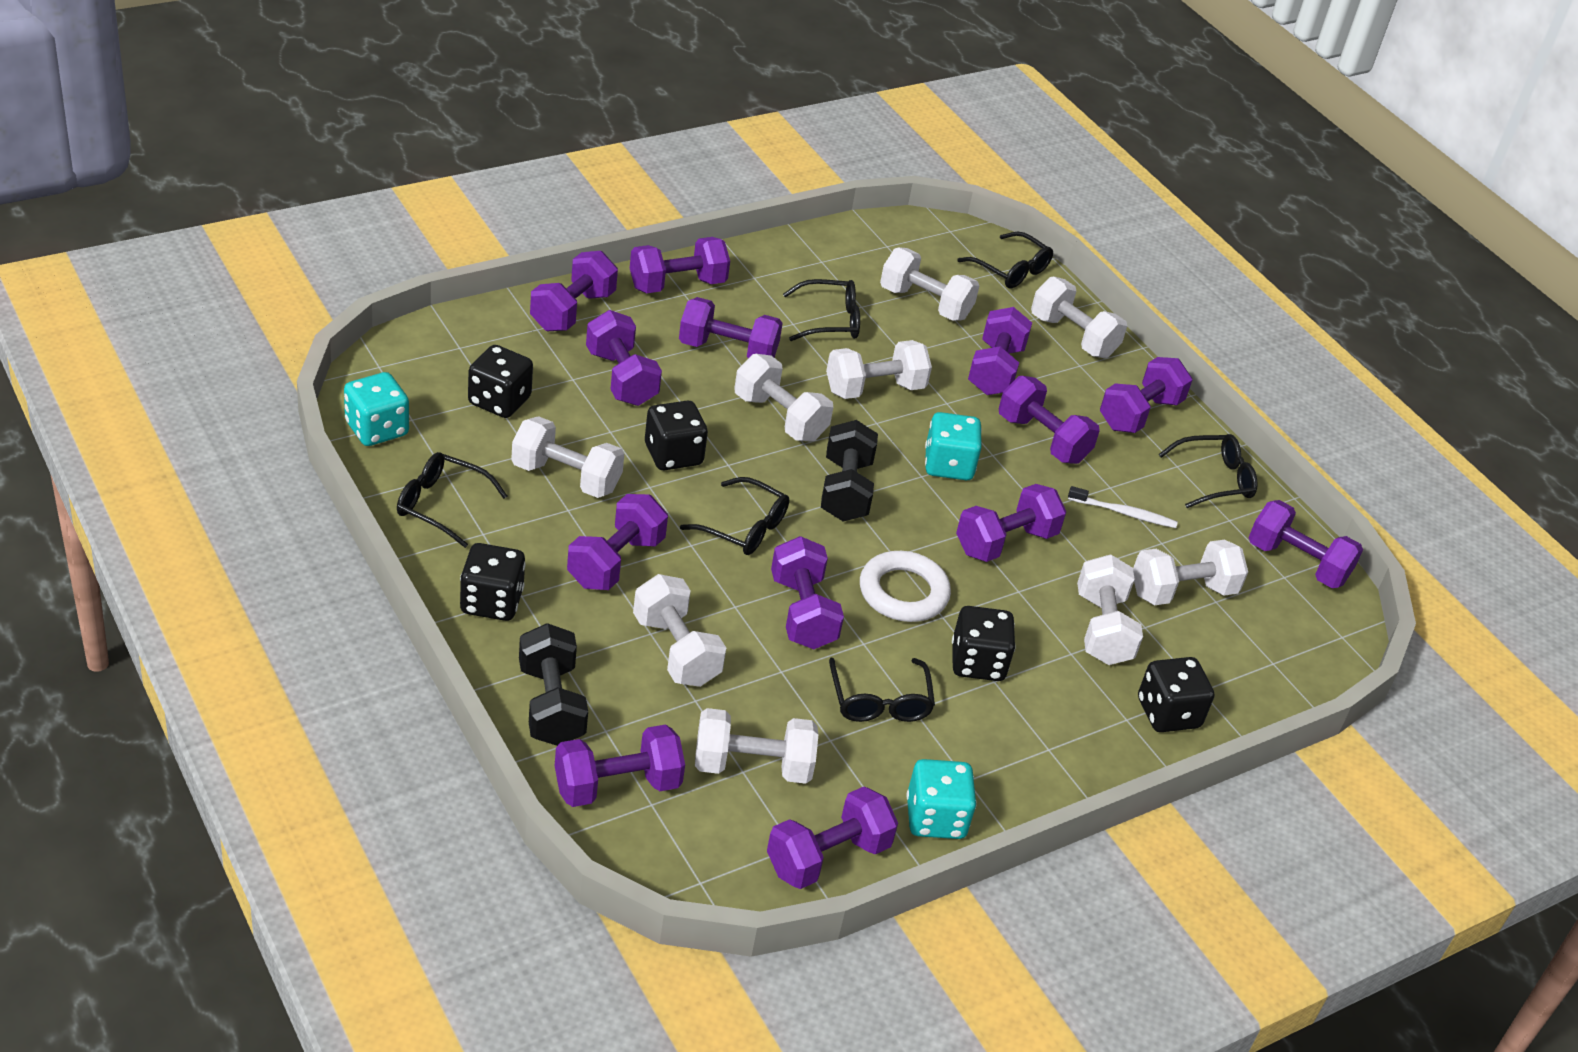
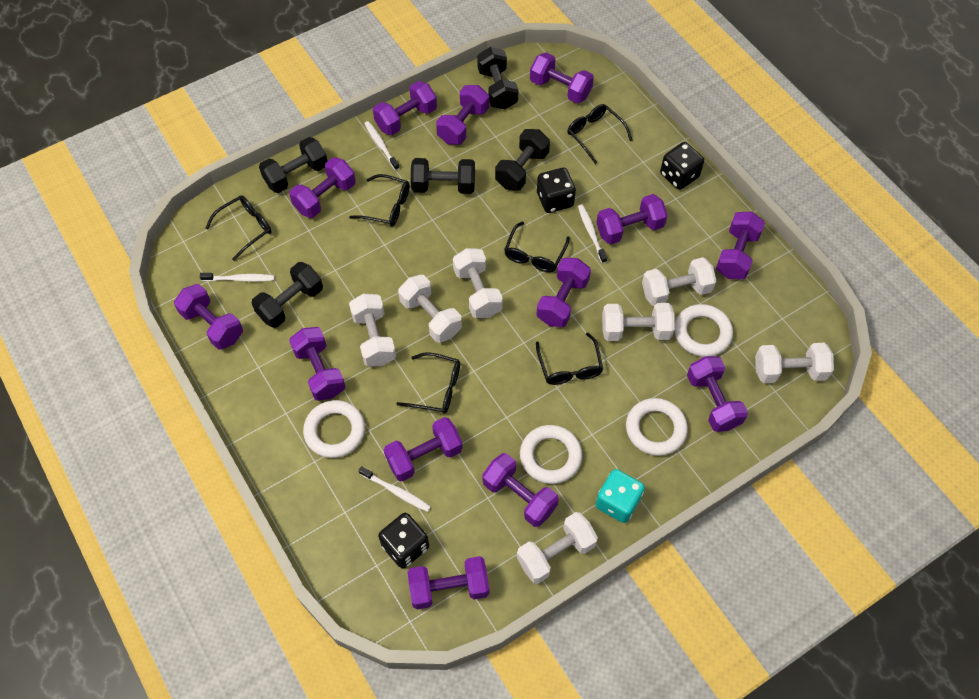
black dice: [460,543,526,621] [468,345,533,418] [645,401,708,470] [952,606,1016,681] [1138,657,1214,732] = 5 -> [378,513,429,569] [537,168,576,213] [660,142,704,190] = 3
black dumbbell: [519,623,588,746] [821,420,878,521] = 2 -> [252,262,323,328] [259,137,327,193] [411,158,475,194] [477,47,518,109] [495,129,550,191] = 5
turquoise dice: [344,372,409,446] [907,759,977,839] [925,412,982,480] = 3 -> [595,469,645,523] = 1
white dumbbell: [511,416,624,498] [633,574,726,687] [695,708,818,784] [735,354,833,442] [826,340,932,399] [880,247,979,321] [1031,276,1127,358] [1077,555,1143,665] [1133,540,1248,605] = 9 -> [349,294,396,366] [398,275,462,343] [453,248,503,318] [517,512,598,584] [602,303,675,341] [642,257,716,306] [755,343,834,383] = 7
white ring: [860,551,951,622] = 1 -> [303,400,365,458] [520,425,582,484] [626,398,688,456] [674,304,733,357] = 4
white toothbrush: [1068,486,1178,528] = 1 -> [200,273,275,282] [358,466,431,512] [364,121,400,170] [578,205,607,263] = 4

